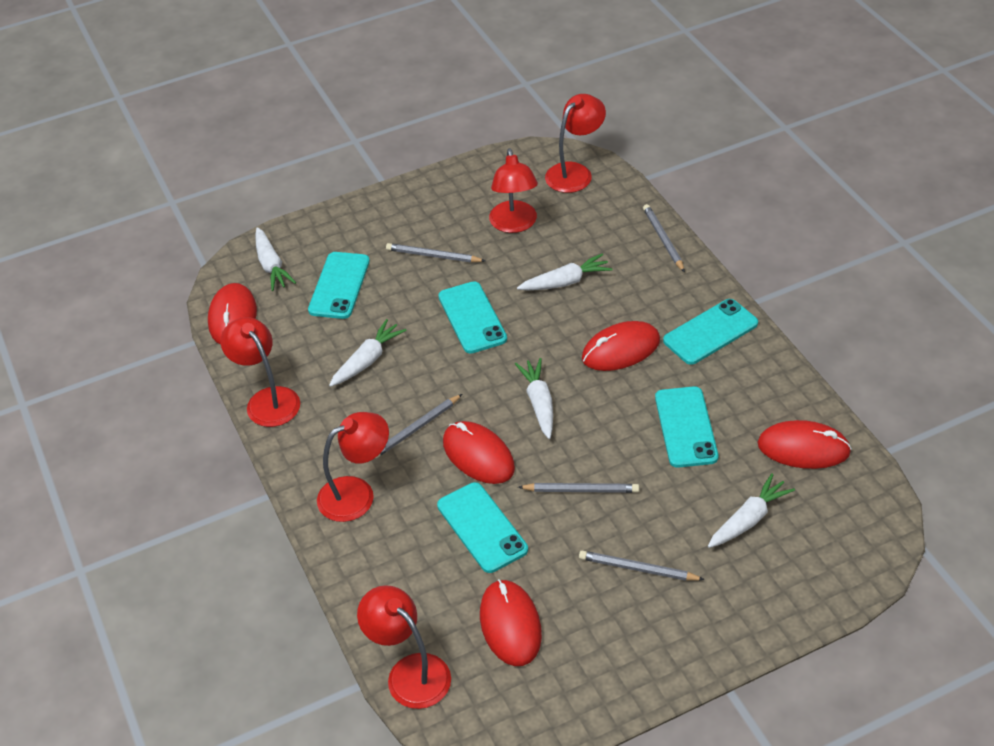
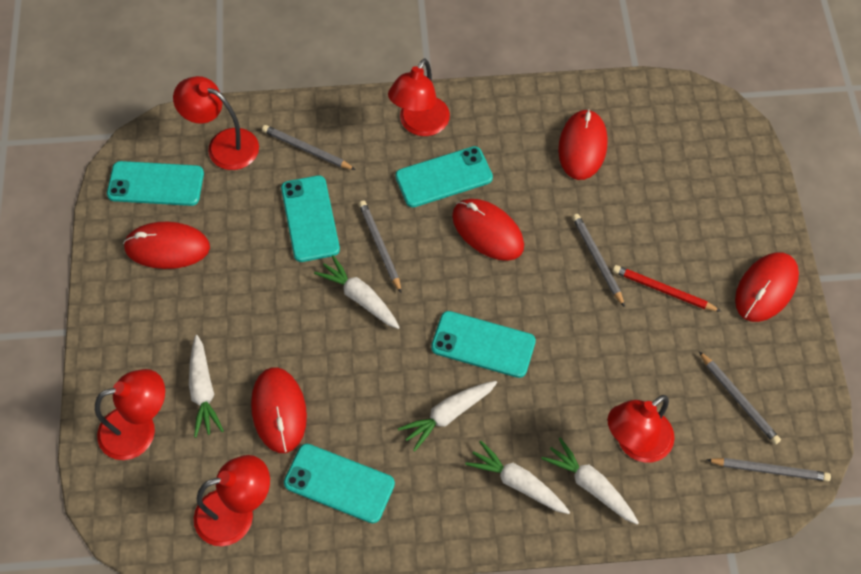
red pencil: none = 0 -> [613,265,721,312] = 1

